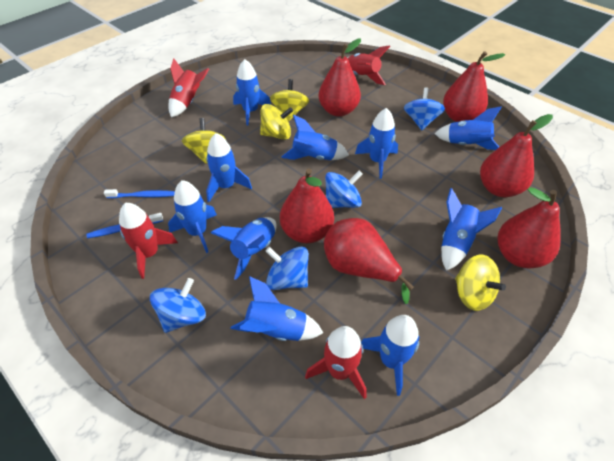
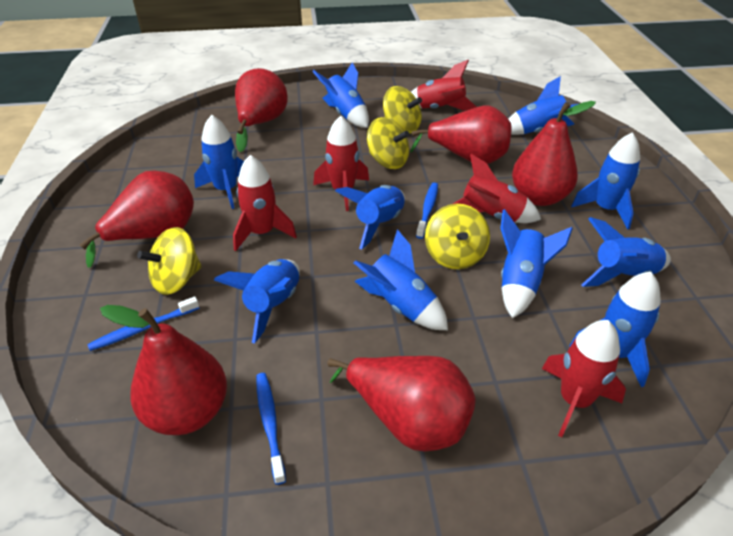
blue spinning top: [150,278,206,333] [266,246,309,290] [325,171,362,208] [404,87,445,130] = 4 -> none = 0
blue toothbrush: [86,213,163,238] [104,189,175,198] = 2 -> [87,296,199,351] [256,373,286,485] [416,183,438,239] = 3
red rocket: [119,203,178,279] [168,58,209,118] [305,326,367,399] [347,45,390,85] = 4 -> [233,155,297,251] [313,116,369,211] [411,60,476,111] [453,154,541,223] [542,320,626,437] = 5

